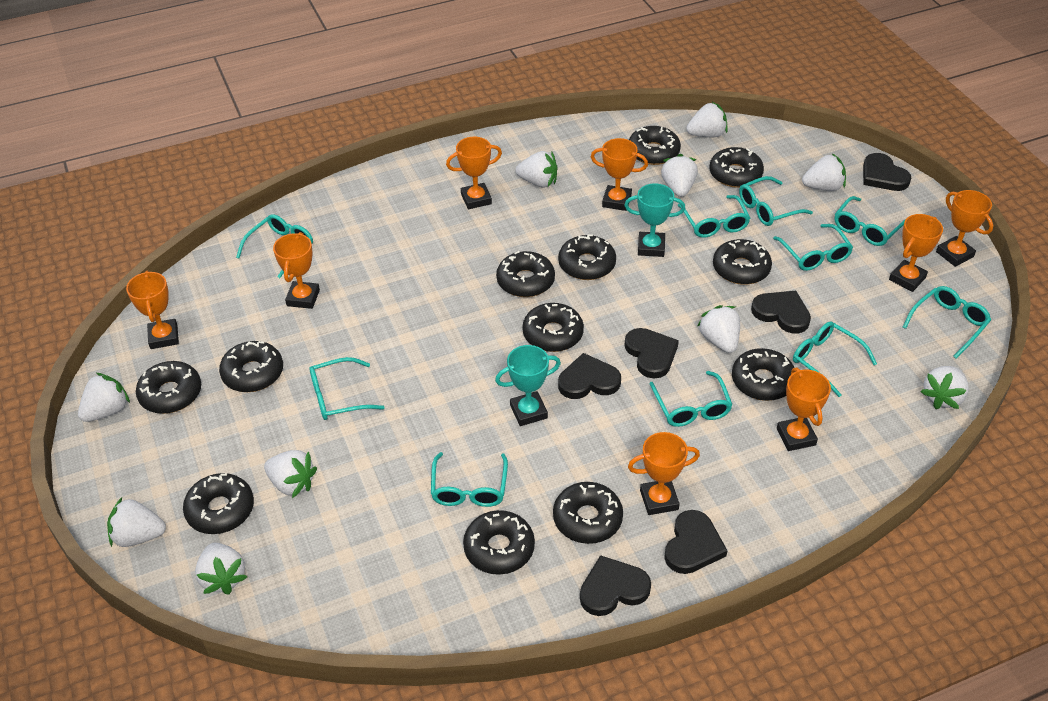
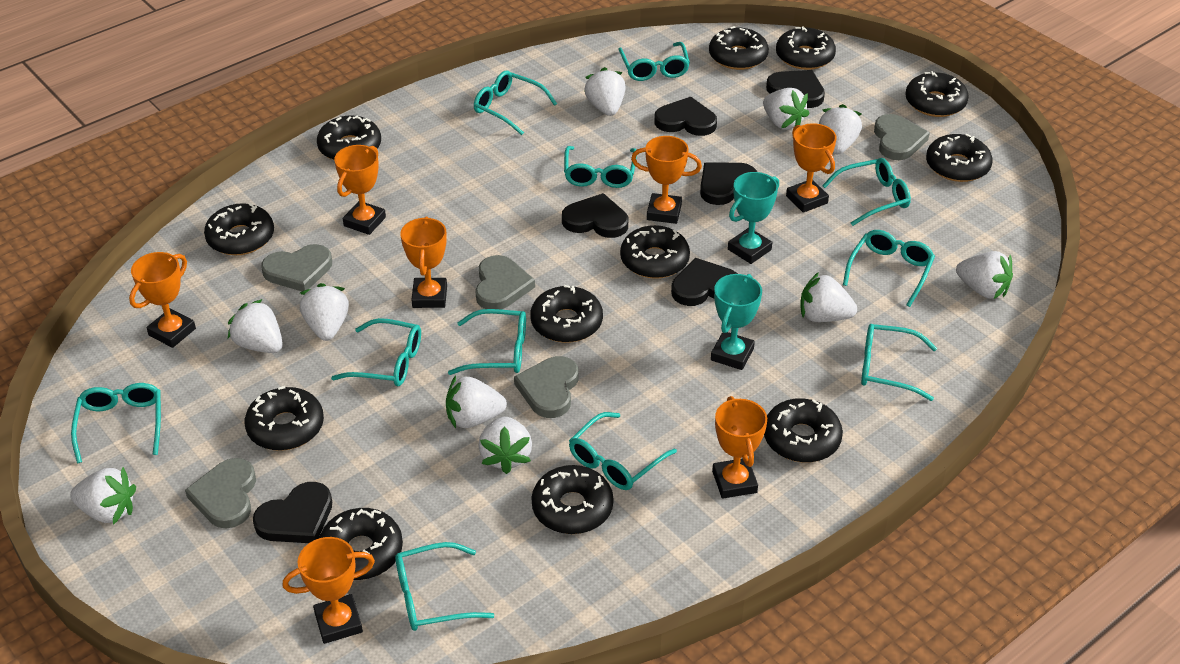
grey heart: none = 0 -> [185,458,256,529] [261,244,332,291] [475,255,535,309] [514,356,579,418] [874,114,930,160] = 5
orange trophy: [126,271,179,349] [273,232,320,309] [446,137,502,209] [591,138,648,211] [628,432,700,515] [777,368,831,451] [889,214,943,292] [936,190,993,267] = 8 -> [129,252,196,348] [283,537,375,644] [334,145,386,235] [400,216,447,308] [631,136,702,224] [712,396,767,499] [786,123,837,213] = 7
turquoise glasses: [236,214,313,278] [309,357,385,420] [431,452,508,507] [649,371,733,427] [678,195,750,238] [739,176,813,226] [773,224,853,271] [793,321,877,397] [834,196,906,246] [903,286,991,358] = 10 -> [71,383,161,463] [331,318,421,386] [395,542,494,631] [448,309,526,375] [474,70,557,135] [564,146,637,188] [569,412,677,490] [618,42,690,81] [822,158,911,226] [843,230,935,307] [861,324,937,401] = 11

